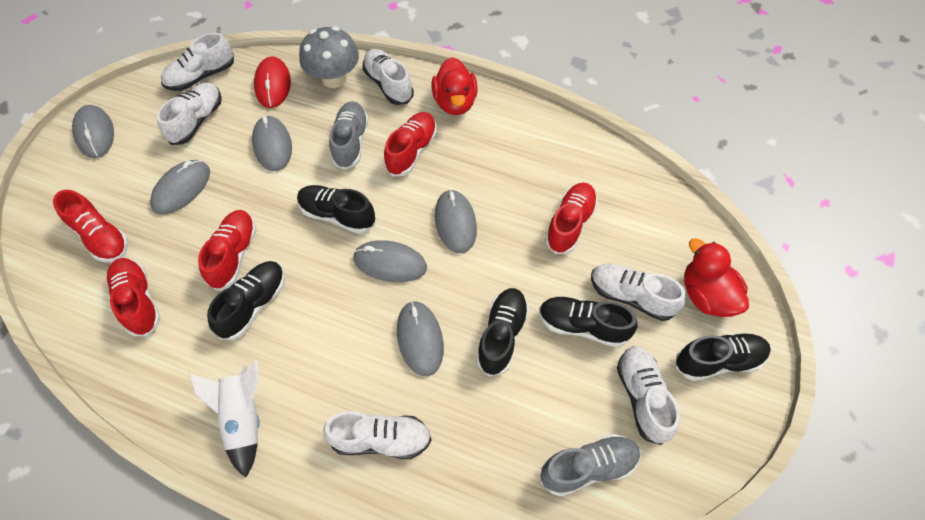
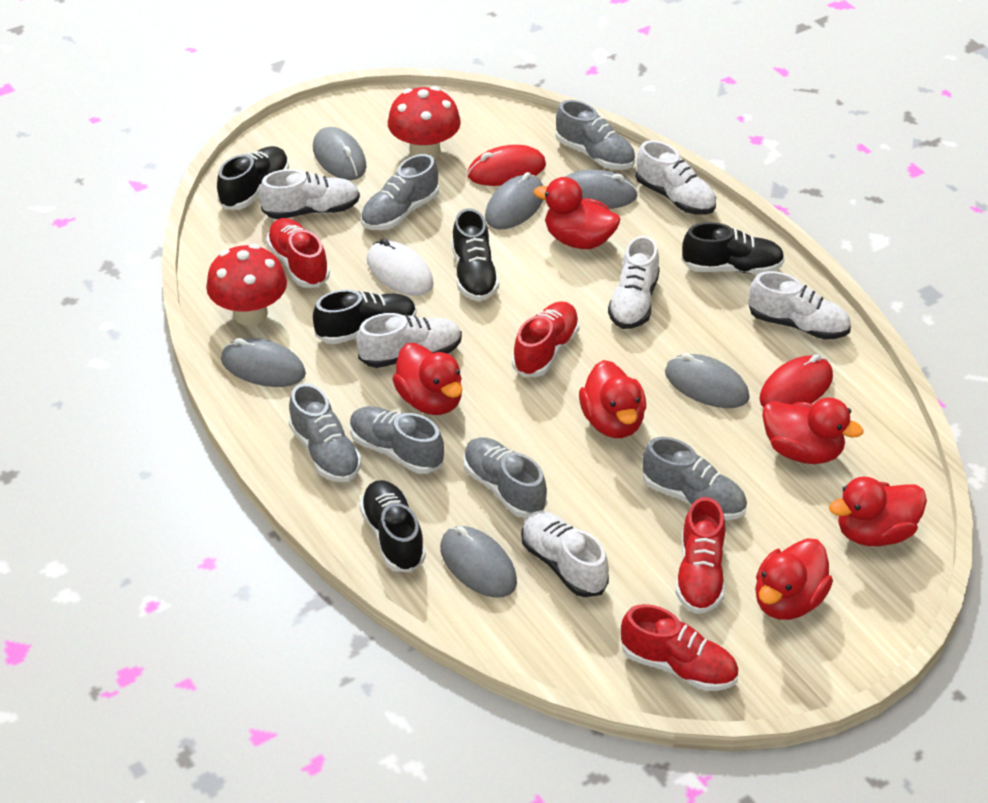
grey mushroom: [299,26,359,88] = 1 -> none = 0
grey shoe: [329,101,368,170] [540,434,641,496] = 2 -> [288,383,361,482] [350,406,444,474] [361,154,439,230] [463,437,547,518] [555,100,635,170] [642,437,747,520] = 6
red duck: [432,57,478,115] [684,238,749,317] = 2 -> [392,343,462,415] [533,177,620,249] [579,360,646,438] [755,538,833,620] [762,398,863,464] [829,477,927,546] = 6
red mouse: [254,56,291,108] = 1 -> [467,145,546,186] [759,354,833,407] = 2
red mushroom: none = 0 -> [206,244,287,326] [388,86,461,159] = 2
red shoe: [53,190,128,262] [106,258,161,336] [198,210,257,291] [384,112,437,176] [545,182,598,254] = 5 -> [266,218,330,288] [512,301,580,377] [621,604,738,691] [675,497,725,614] = 4
white mouse: none = 0 -> [367,239,433,296] = 1
white rocket: [190,360,260,478] = 1 -> none = 0

